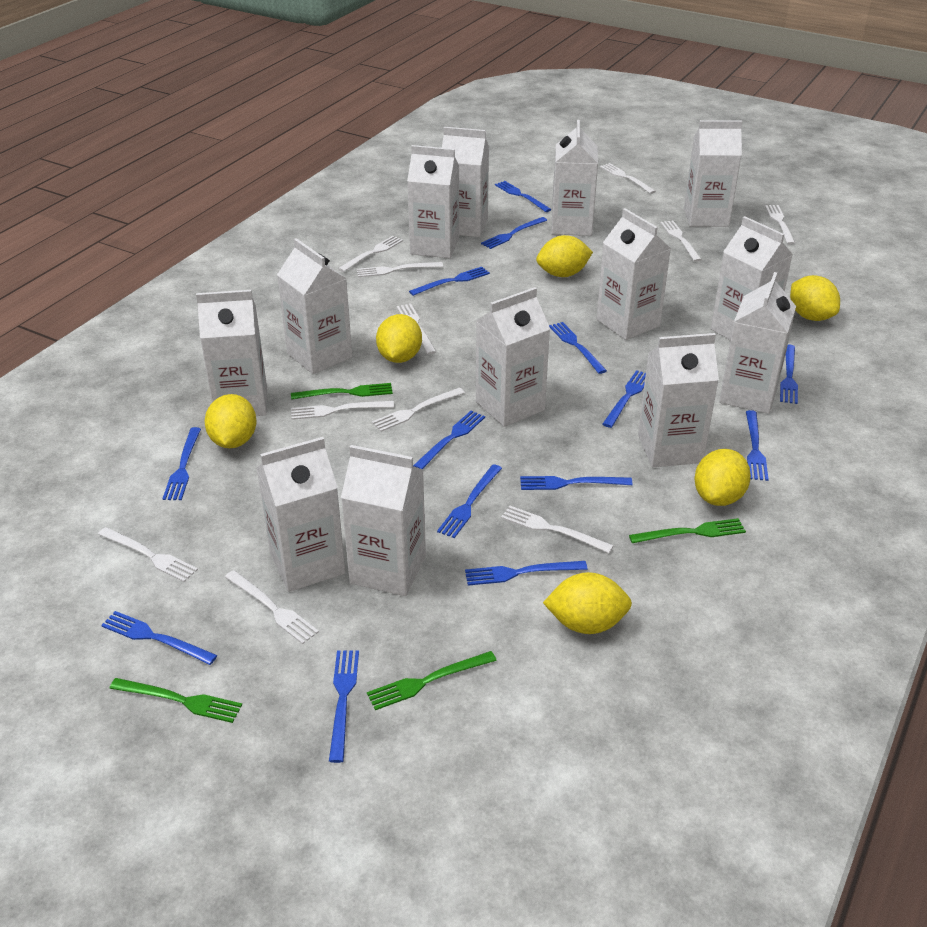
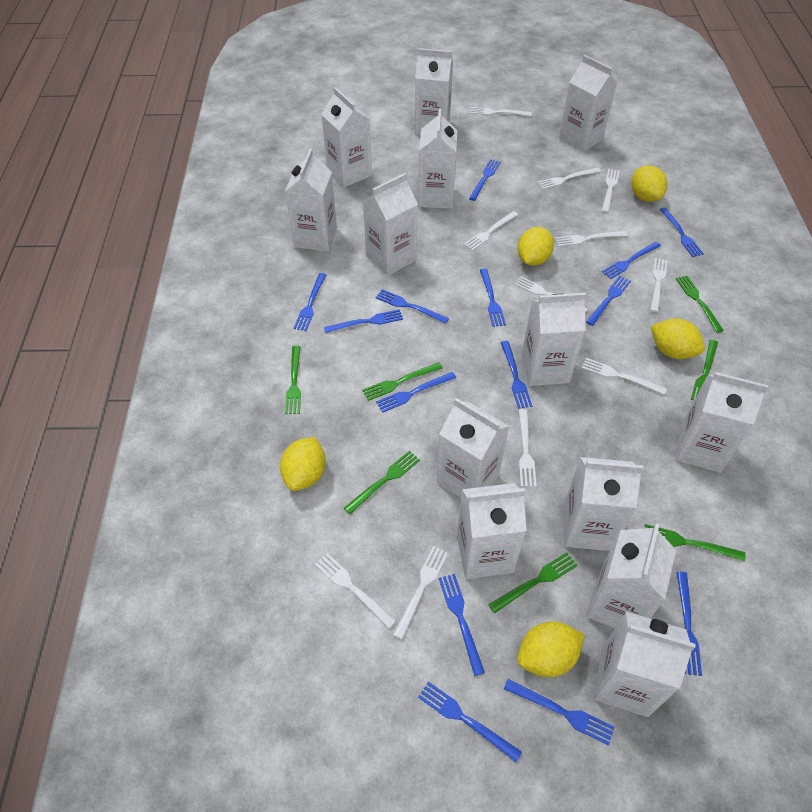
green fork: [109,678,242,723] [291,383,393,400] [367,651,497,710] [629,518,746,543] = 4 -> [285,346,301,414] [344,451,420,514] [362,363,443,401] [488,553,578,614] [645,524,746,561] [676,276,724,333] [691,340,718,400] = 7
yellow lemon: [204,394,257,448] [376,314,422,363] [536,235,593,277] [543,572,632,634] [695,449,751,506] [790,275,840,321] = 6 -> [280,437,326,491] [517,227,554,266] [517,622,585,677] [632,165,667,202] [651,319,705,359] = 5

